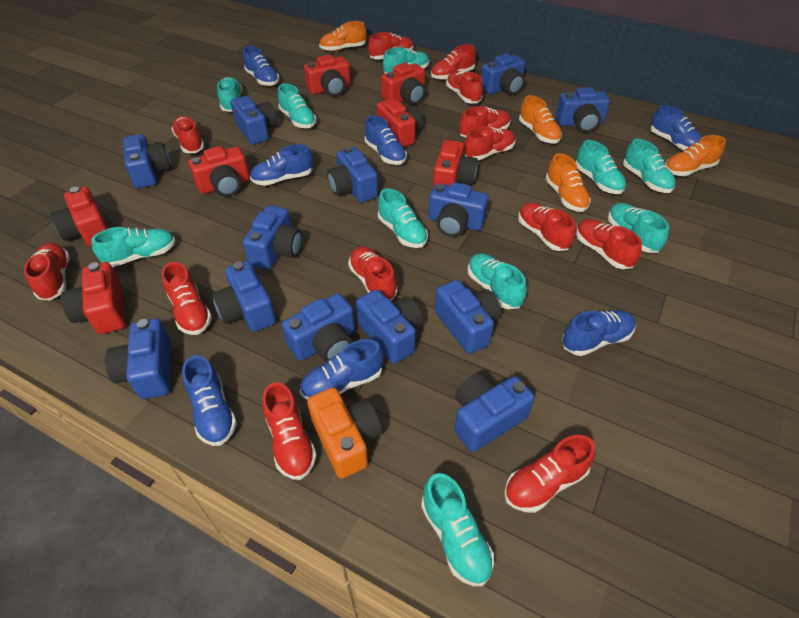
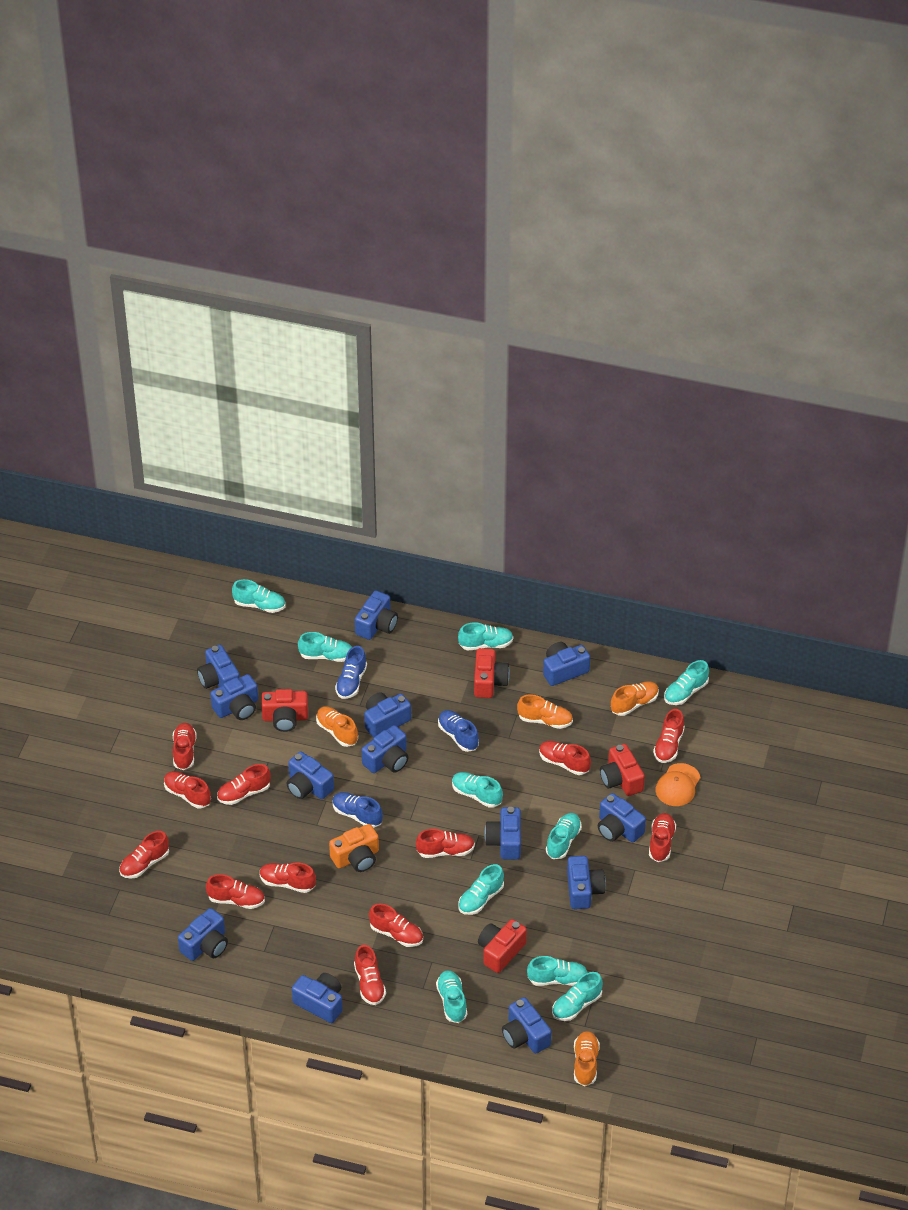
blue shoe: [182,355,237,446] [243,46,279,86] [250,144,313,186] [300,339,384,400] [365,115,407,165] [562,310,636,356] [650,105,702,151] = 7 -> [332,792,383,828] [335,646,367,699] [438,710,479,752] = 3
orange cap: none = 0 -> [656,763,700,806] = 1
red camera: [50,187,108,247] [61,262,125,334] [189,146,250,197] [304,54,351,96] [377,99,423,147] [381,63,426,105] [433,140,478,188] = 7 -> [261,689,308,732] [474,648,510,698] [478,919,527,973] [600,744,645,796] = 4
red shoe: [24,243,70,300] [162,262,212,335] [171,116,205,153] [262,382,317,480] [348,246,398,301] [368,32,413,60] [431,44,476,80] [446,71,483,103] [460,106,511,138] [464,126,516,160] [504,435,595,513] [518,202,576,251] [576,219,642,269] = 13 -> [119,831,169,879] [164,771,211,808] [173,723,197,770] [206,874,265,909] [217,764,271,805] [260,862,316,893] [354,945,386,1005] [369,904,423,947] [416,829,475,858] [539,741,591,775] [649,813,676,862] [653,709,685,763] = 12

